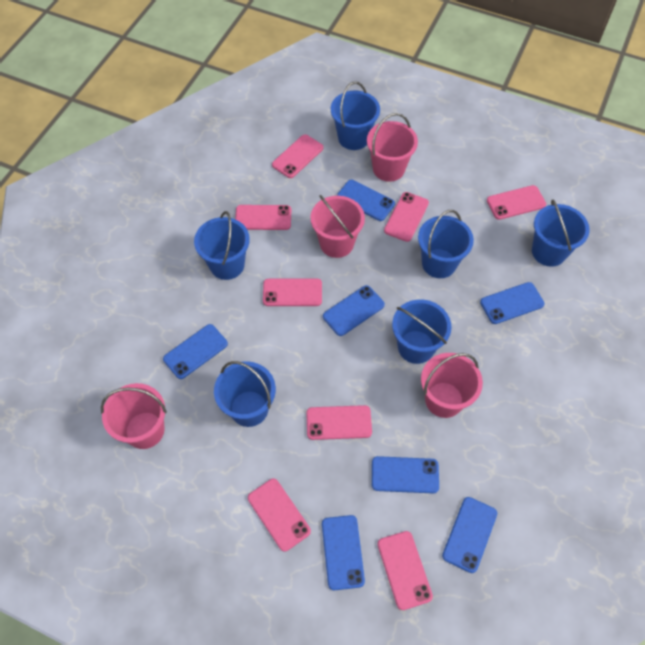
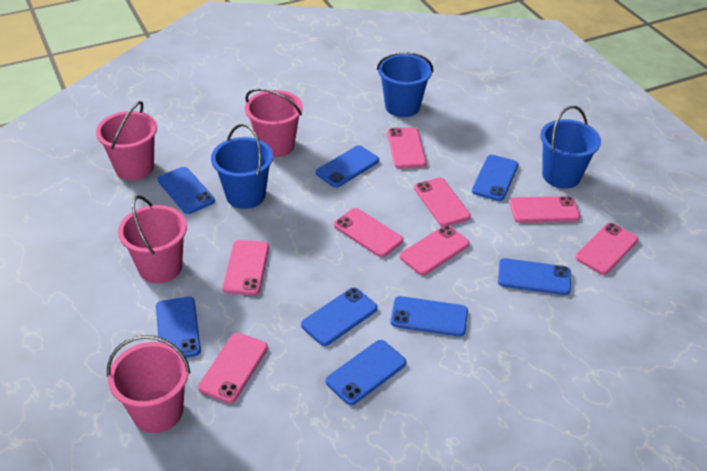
blue bucket: [194,211,250,280] [214,361,276,427] [331,82,380,150] [392,299,452,364] [418,210,474,278] [532,200,590,267] = 6 -> [211,123,273,209] [377,52,433,117] [540,106,601,189] = 3
blue phone: [163,324,228,379] [322,515,365,590] [323,285,385,336] [337,180,395,221] [372,456,439,493] [442,497,497,573] [480,282,544,324] = 7 -> [156,297,201,358] [158,167,215,214] [301,288,378,346] [316,145,379,188] [326,340,406,405] [390,296,468,337] [472,155,518,201] [498,258,571,295] = 8

